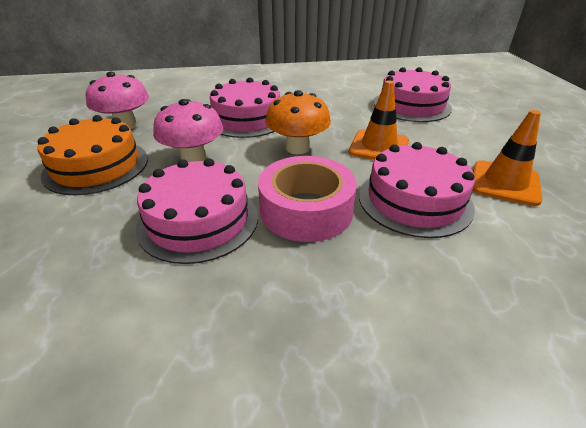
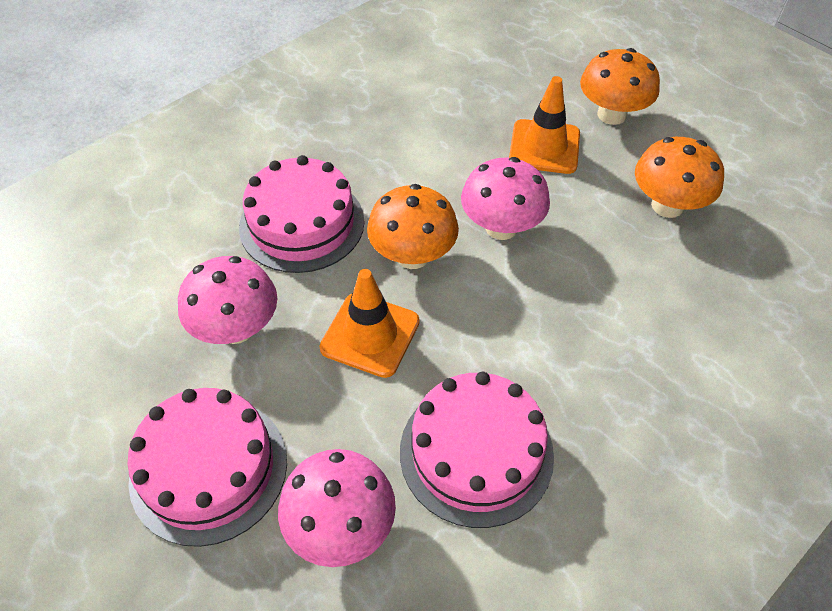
orange cake: [37,115,148,195] = 1 -> none = 0
orange mushroom: [265,90,331,154] = 1 -> [367,184,459,269] [580,48,660,125] [635,137,724,218] = 3
pink cake: [136,158,258,264] [210,77,280,138] [359,142,475,238] [374,67,452,122] = 4 -> [128,388,287,547] [239,155,364,273] [400,372,554,528] = 3
pink mushroom: [86,72,149,129] [153,99,223,162] = 2 -> [178,256,277,344] [278,449,396,567] [461,157,550,240] = 3
pink tape: [258,156,357,242] = 1 -> none = 0

